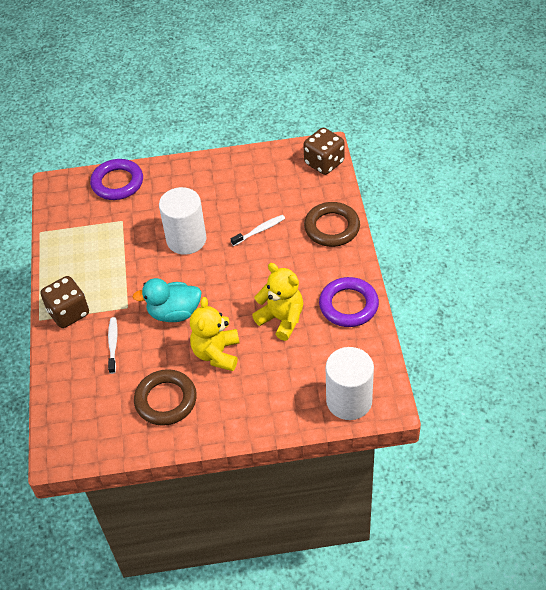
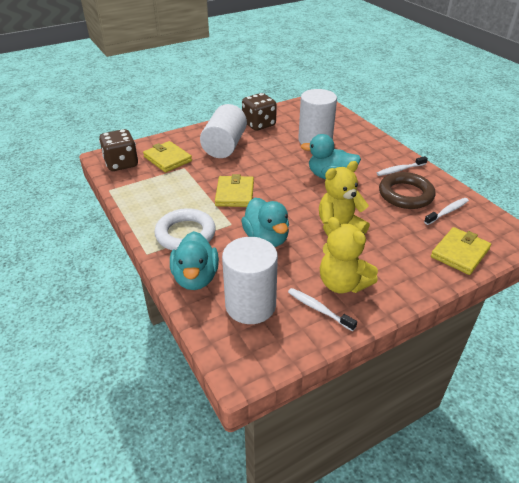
brown ring: [134,369,197,426] [304,202,360,247] = 2 -> [379,172,435,209] = 1
purple ring: [90,159,143,200] [319,277,379,327] = 2 -> none = 0
turquoise duck: [133,278,202,322] = 1 -> [170,231,219,290] [241,198,289,247] [301,134,361,179] = 3
white cylinder: [159,187,206,255] [326,347,374,420] = 2 -> [200,104,247,158] [222,237,278,324] [298,89,337,144] = 3
white ring: none = 0 -> [154,208,216,250] = 1
white toothbrush: [108,317,118,374] [231,215,285,246] = 2 -> [288,288,357,331] [377,156,428,176] [424,198,469,225] = 3
yellow wallet: none = 0 -> [143,141,192,173] [215,174,254,207] [431,227,491,275] = 3

